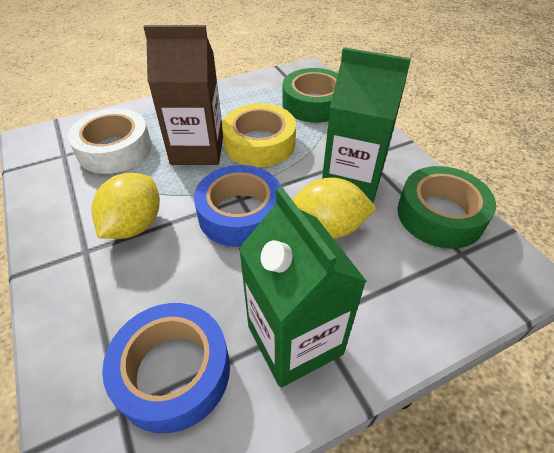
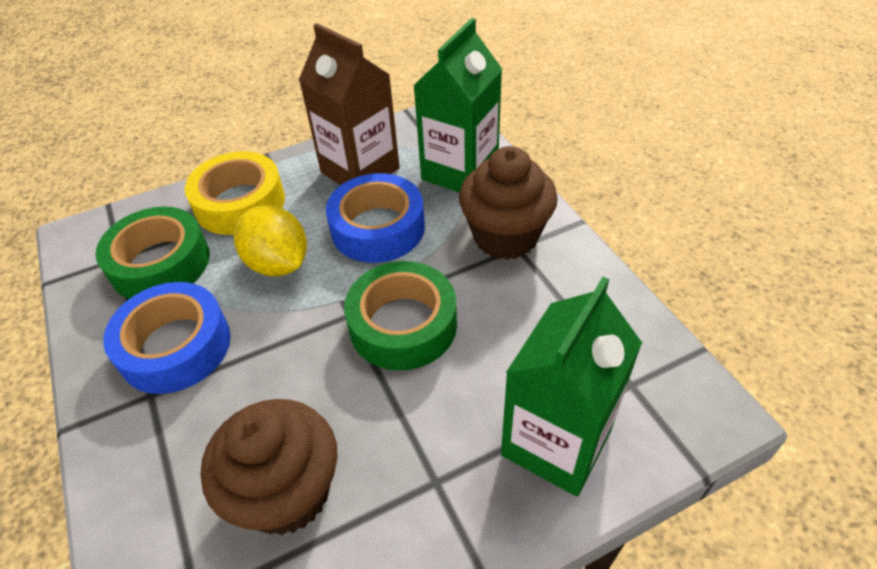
brown cupcake: none = 0 -> [200,399,338,535] [459,146,558,260] = 2
white tape: [68,108,152,174] = 1 -> none = 0
yellow lemon: [91,173,160,239] [292,177,377,238] = 2 -> [234,205,307,276] = 1

